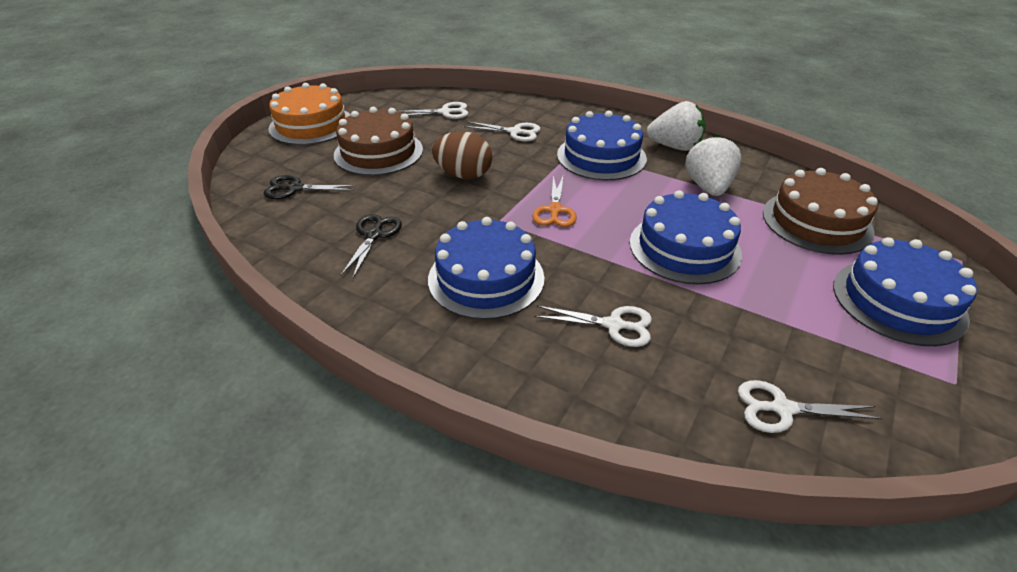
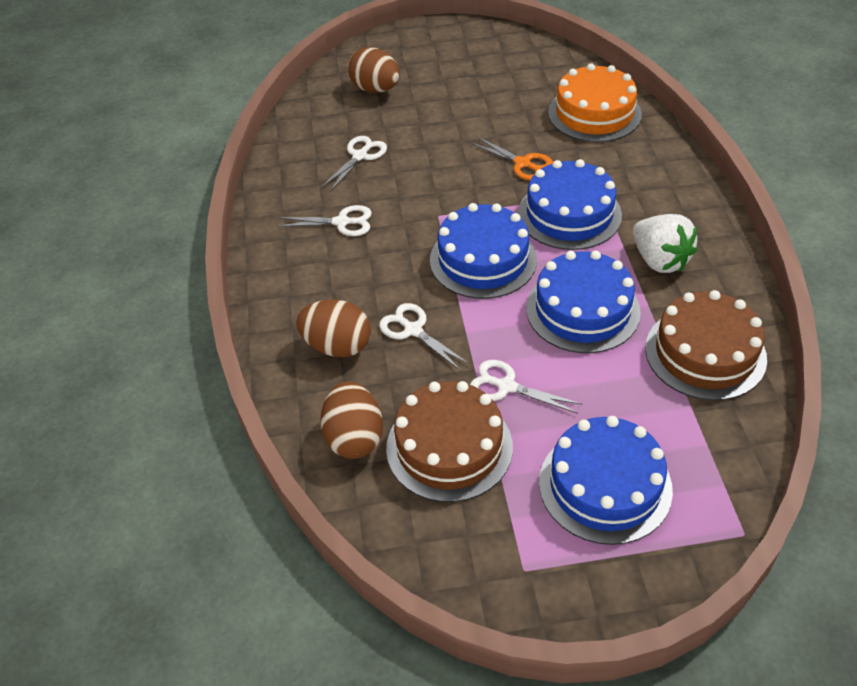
black scissors: [264,175,357,199] [340,214,402,278] = 2 -> none = 0
brown egg: [432,131,492,179] = 1 -> [296,299,371,357] [321,381,383,459] [348,47,400,93] = 3
white strawberry: [646,101,706,151] [685,135,742,196] = 2 -> [633,214,697,273] = 1

